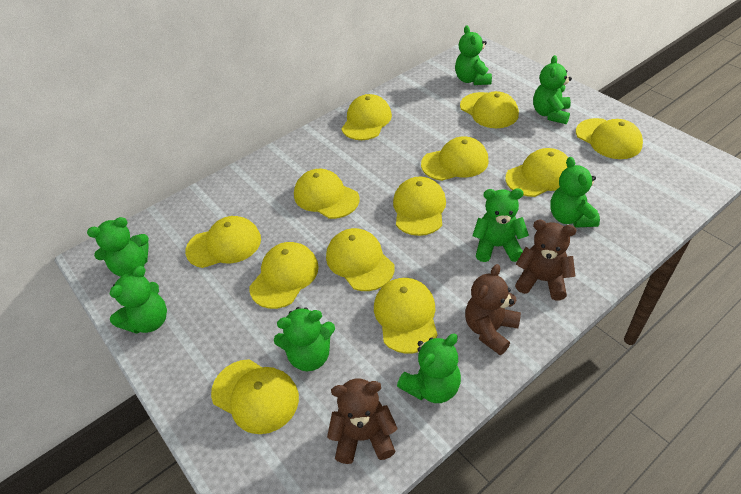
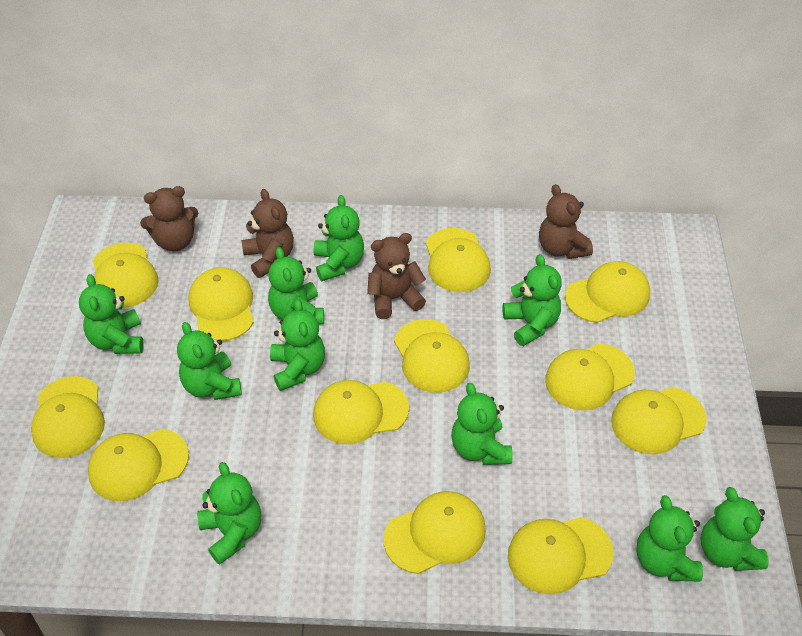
brown teddy bear: [327,378,397,464] [465,264,521,355] [515,220,576,300] = 3 -> [140,186,198,251] [241,189,294,278] [367,233,426,319] [539,184,593,259] = 4
green teddy bear: [87,217,149,277] [109,266,167,334] [274,307,335,371] [397,334,461,403] [455,26,492,85] [472,188,529,262] [533,55,572,124] [550,157,600,228] = 8 -> [79,274,144,354] [177,322,242,400] [197,462,261,565] [268,247,324,324] [270,299,325,391] [314,195,364,281] [451,383,512,465] [502,254,562,346] [636,495,703,582] [701,487,769,571] = 10

